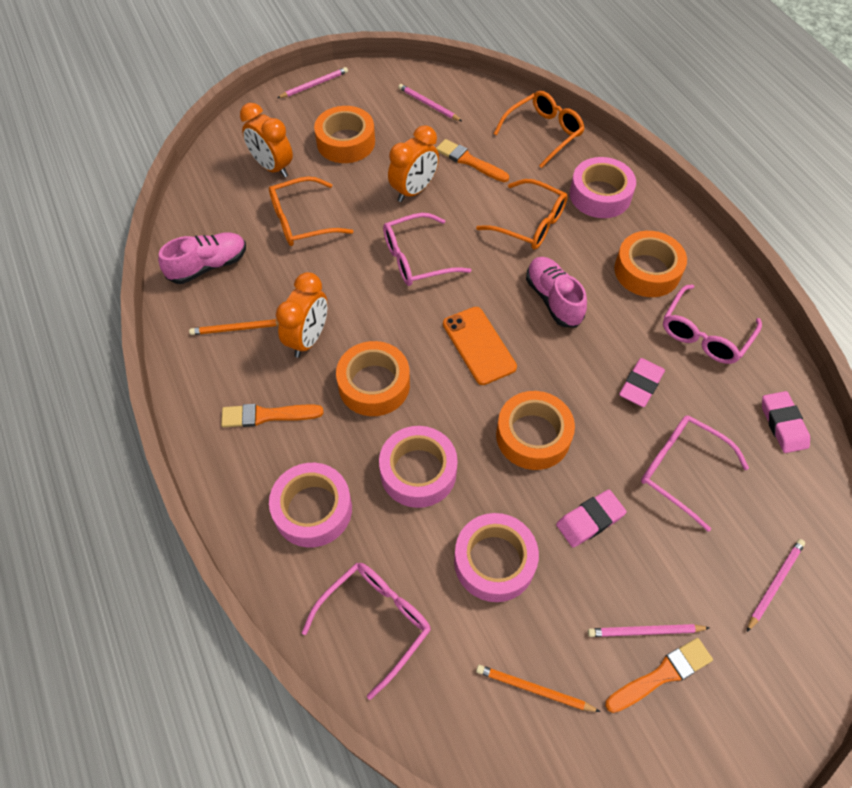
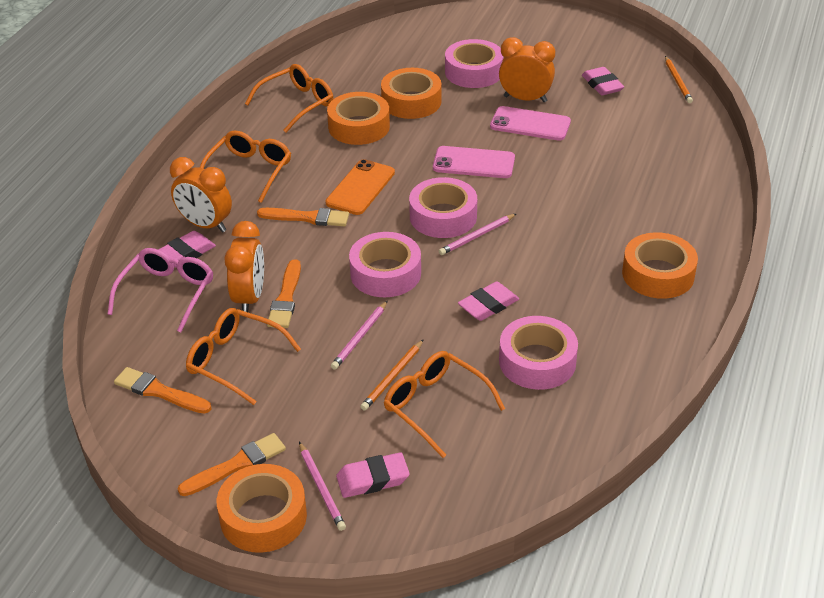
orange brush: [221,404,324,427] [436,139,509,182] [605,638,713,713] = 3 -> [114,367,211,414] [178,433,286,496] [257,208,349,226] [267,259,301,328] = 4
orange glasses: [269,176,353,246] [476,179,568,250] [494,91,585,168] = 3 -> [186,308,301,405] [200,131,291,203] [245,64,334,133] [384,351,505,458] = 4
pink eraser: [556,489,627,547] [619,358,665,407] [762,391,810,453] = 3 -> [158,231,216,268] [336,452,410,498] [458,282,519,321] [582,67,624,95] = 4
pink glasses: [302,562,431,700] [383,213,471,286] [641,416,749,532] [663,285,762,364] = 4 -> [108,248,213,332] = 1
pink pencil: [277,67,348,98] [398,84,462,121] [588,624,710,637] [747,539,805,632] = 4 -> [299,442,346,531] [331,301,387,369] [439,214,516,255] = 3
pink phone: none = 0 -> [433,146,515,178] [490,106,571,141] = 2
pink shoe: [158,232,246,284] [526,257,587,327] = 2 -> none = 0

